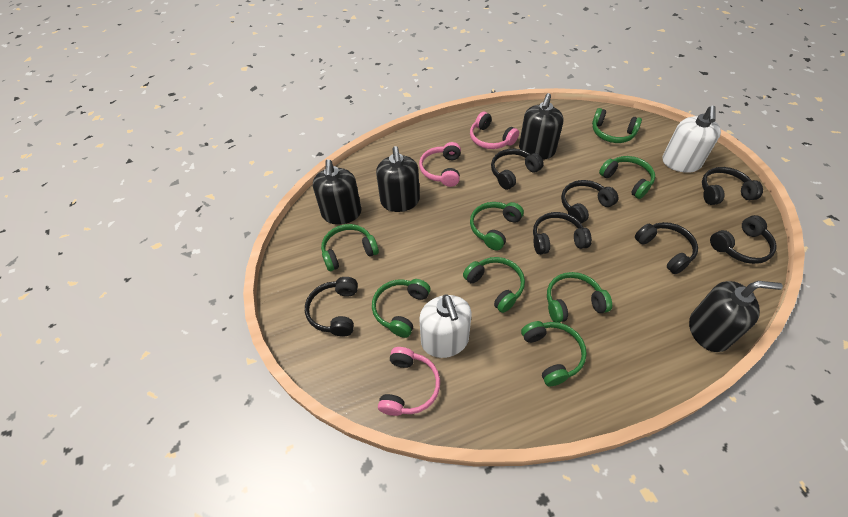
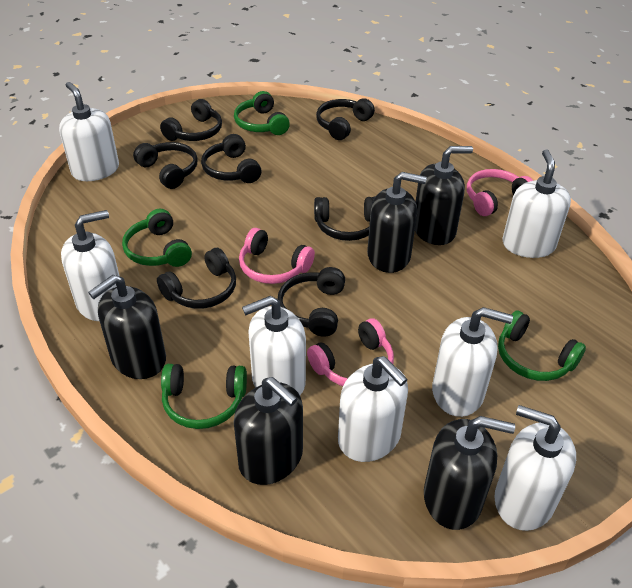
black soap dispenser: [313,159,361,225] [376,146,420,212] [519,93,563,160] [689,281,783,352] = 4 -> [88,275,166,379] [234,377,303,485] [367,172,427,273] [415,146,473,245] [424,416,515,530] = 5
green headphones: [321,224,379,271] [372,279,431,338] [463,257,525,313] [470,202,524,250] [521,321,587,386] [547,272,612,323] [592,108,642,143] [599,156,655,199] = 8 -> [122,209,192,267] [161,364,247,429] [234,91,290,135] [498,310,586,381] = 4
white soap dispenser: [419,294,472,358] [662,105,721,173] = 2 -> [59,82,119,181] [61,210,120,321] [242,296,306,395] [338,356,408,462] [432,307,513,417] [494,405,576,531] [503,149,571,258] = 7

